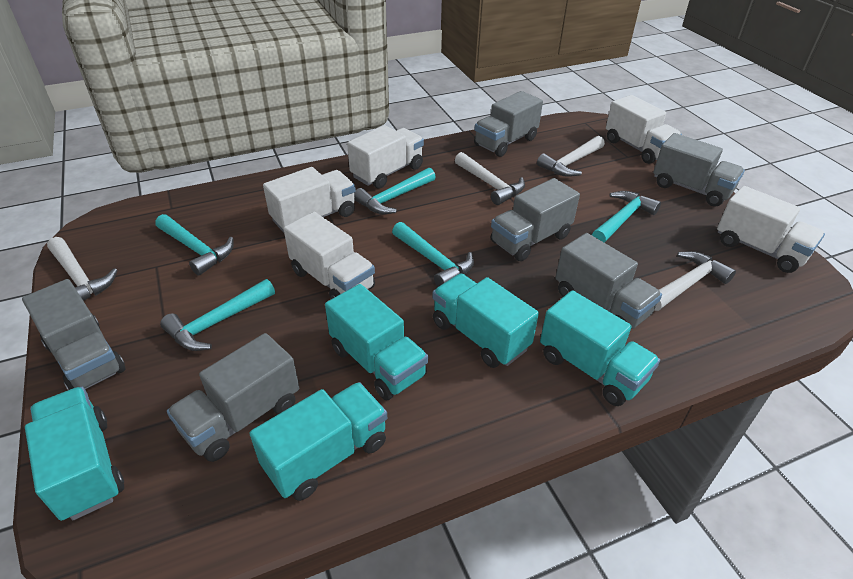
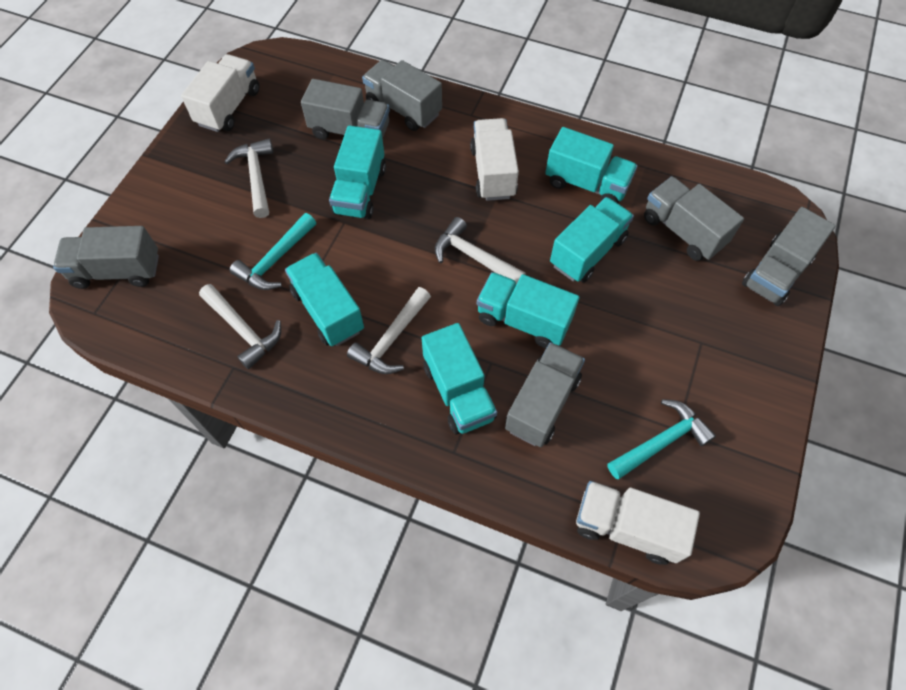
turquoise hammer: [155,214,234,276] [160,279,275,351] [354,168,436,214] [392,222,474,287] [592,191,661,243] = 5 -> [230,213,316,290] [608,399,716,479] = 2
turquoise truck: [25,387,124,521] [249,382,387,501] [325,284,428,400] [432,274,539,368] [540,290,660,406] = 5 -> [285,253,364,346] [329,126,386,220] [422,323,497,435] [477,272,579,349] [545,127,638,203] [550,197,634,283] = 6
white truck: [263,167,356,232] [284,212,375,299] [347,125,424,189] [606,95,682,164] [717,186,825,273] = 5 -> [181,54,259,132] [470,118,519,201] [576,481,700,565] = 3

